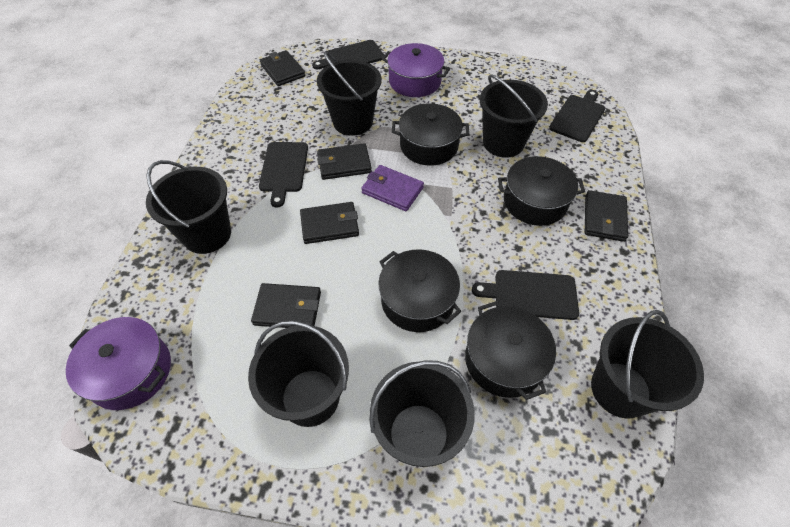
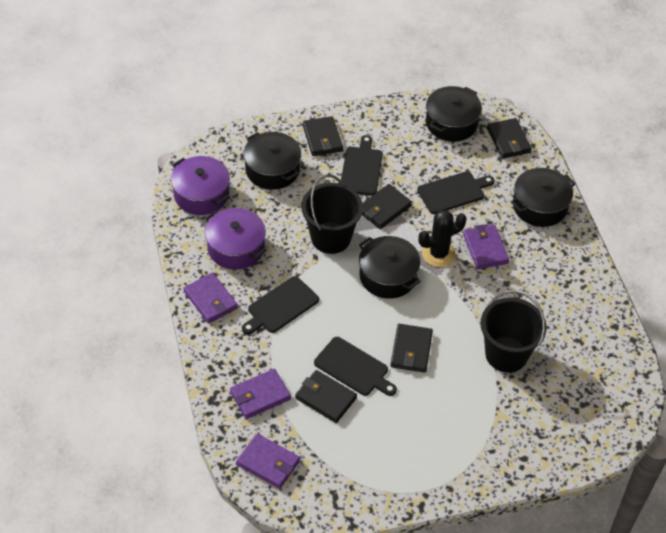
black bucket: [146,160,231,254] [248,321,349,427] [317,52,382,136] [369,361,475,467] [480,74,548,158] [591,310,704,418] = 6 -> [301,174,363,254] [481,290,547,373] = 2
black cactus: none = 0 -> [418,210,467,267] = 1
purple wallet: [361,165,424,211] = 1 -> [183,273,238,323] [230,369,291,419] [236,433,300,489] [463,225,509,269] = 4

